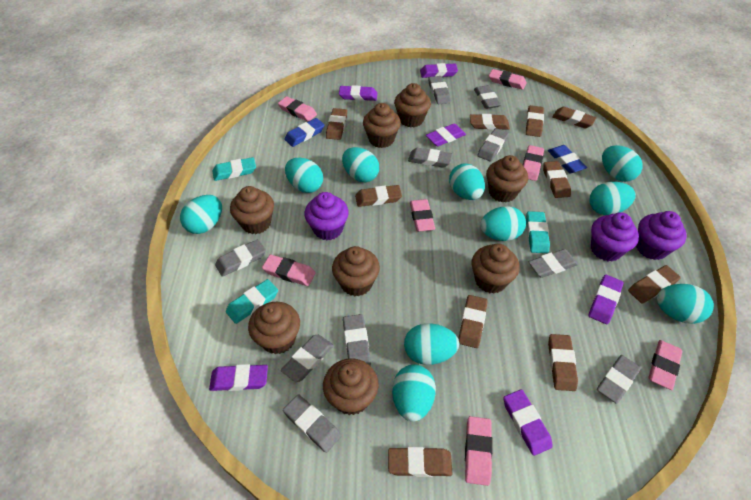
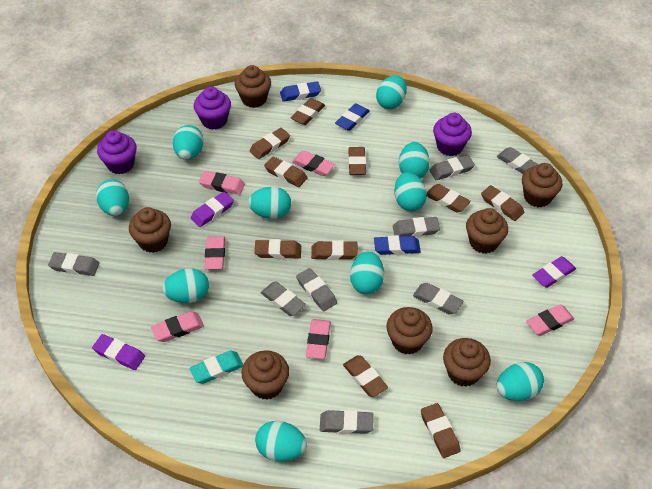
blue eraser: [284,118,325,147] [548,145,587,173] = 2 -> [280,81,321,102] [335,103,370,131] [374,235,421,255] = 3
brown cupcake: [230,186,274,234] [248,302,300,354] [323,358,379,415] [332,246,380,297] [363,103,401,148] [394,83,431,127] [471,243,519,293] [486,155,528,203] = 8 -> [129,207,171,253] [235,65,271,108] [241,350,289,400] [386,307,433,355] [443,338,491,387] [466,208,508,254] [522,163,562,207] = 7
grey eraser: [215,239,266,277] [281,335,334,382] [283,394,341,453] [343,314,371,366] [408,148,453,168] [428,76,451,104] [474,85,501,109] [477,128,509,161] [529,249,578,278] [597,355,641,404] = 10 -> [48,252,99,276] [261,281,306,316] [296,268,337,311] [320,410,374,434] [393,217,440,237] [413,283,463,314] [430,155,475,180] [497,147,539,174] = 8
pink eraser: [262,255,316,286] [278,96,317,122] [410,199,435,232] [465,416,493,486] [489,69,527,90] [523,145,544,181] [648,340,683,390] = 7 -> [151,311,204,342] [199,171,245,195] [205,236,225,270] [292,150,335,176] [306,319,331,359] [526,305,574,336] = 6
purple eraser: [209,364,268,391] [339,85,377,101] [420,63,458,78] [426,124,466,146] [503,389,553,456] [588,275,623,324] = 6 -> [92,334,145,370] [191,192,234,227] [533,256,576,288] = 3
turquoise eraser: [212,157,256,181] [226,279,278,324] [526,211,550,253] = 3 -> [190,351,243,384] = 1

